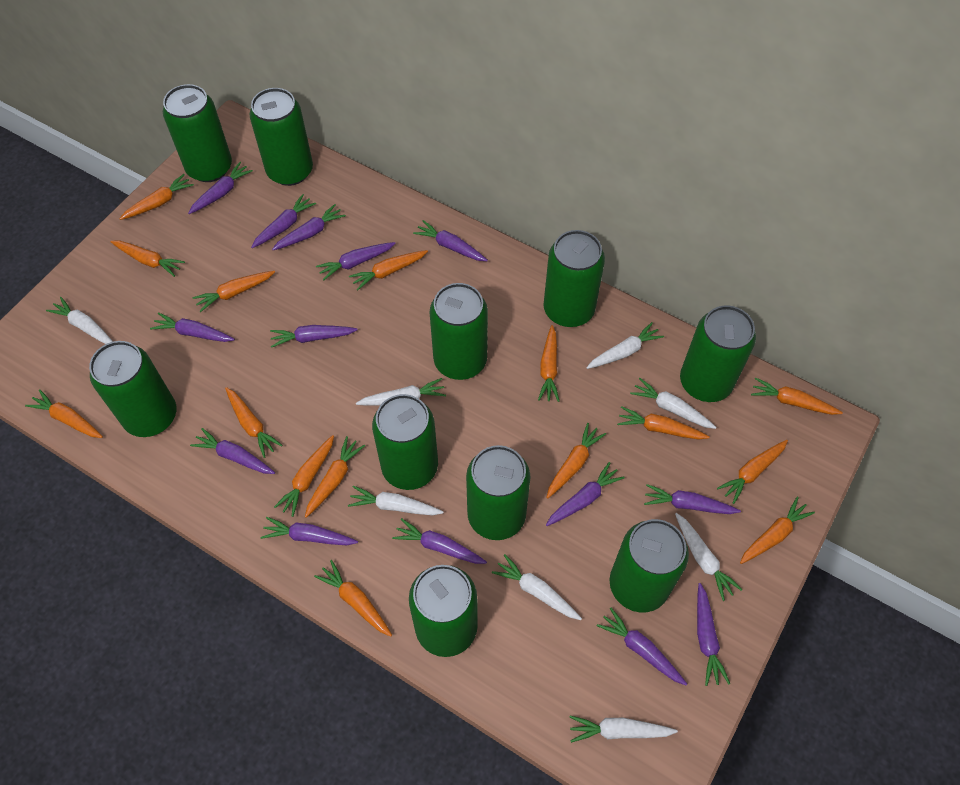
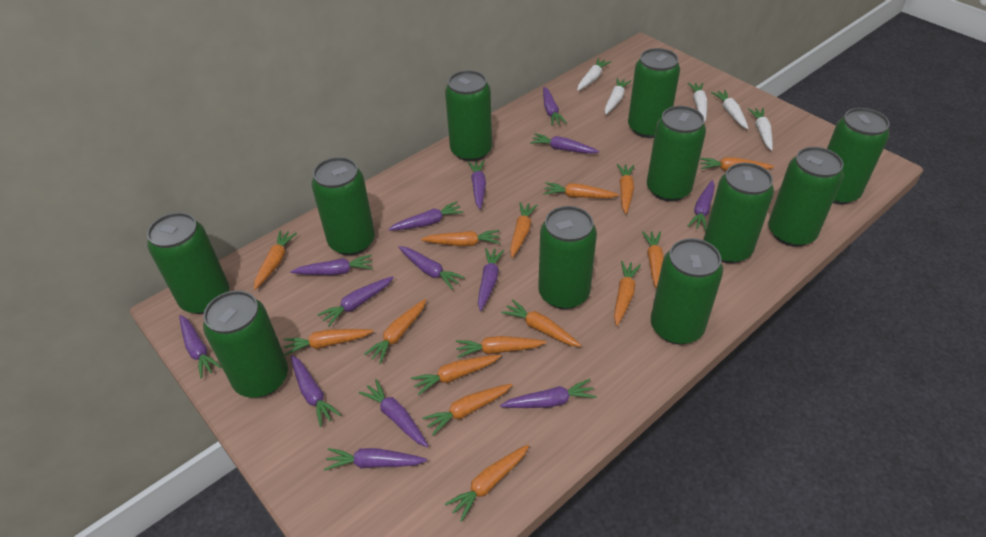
green can: [89,341,176,437] [163,84,232,182] [249,88,313,186] [372,394,438,490] [409,565,478,657] [430,283,488,380] [466,445,531,540] [543,230,605,327] [609,519,689,612] [680,305,756,402] = 10 -> [147,212,229,314] [203,290,288,398] [311,157,375,255] [445,70,492,162] [538,206,597,309] [628,48,680,138] [647,106,706,202] [651,238,723,344] [704,163,774,263] [769,147,844,247] [827,108,890,205] = 11
white carrot: [46,297,113,344] [348,486,444,515] [356,378,446,406] [492,554,582,620] [569,715,678,743] [586,322,664,369] [630,378,716,429] [675,513,743,601] = 8 -> [577,58,611,91] [605,78,631,115] [688,83,707,121] [711,90,749,129] [748,108,773,151] = 5

